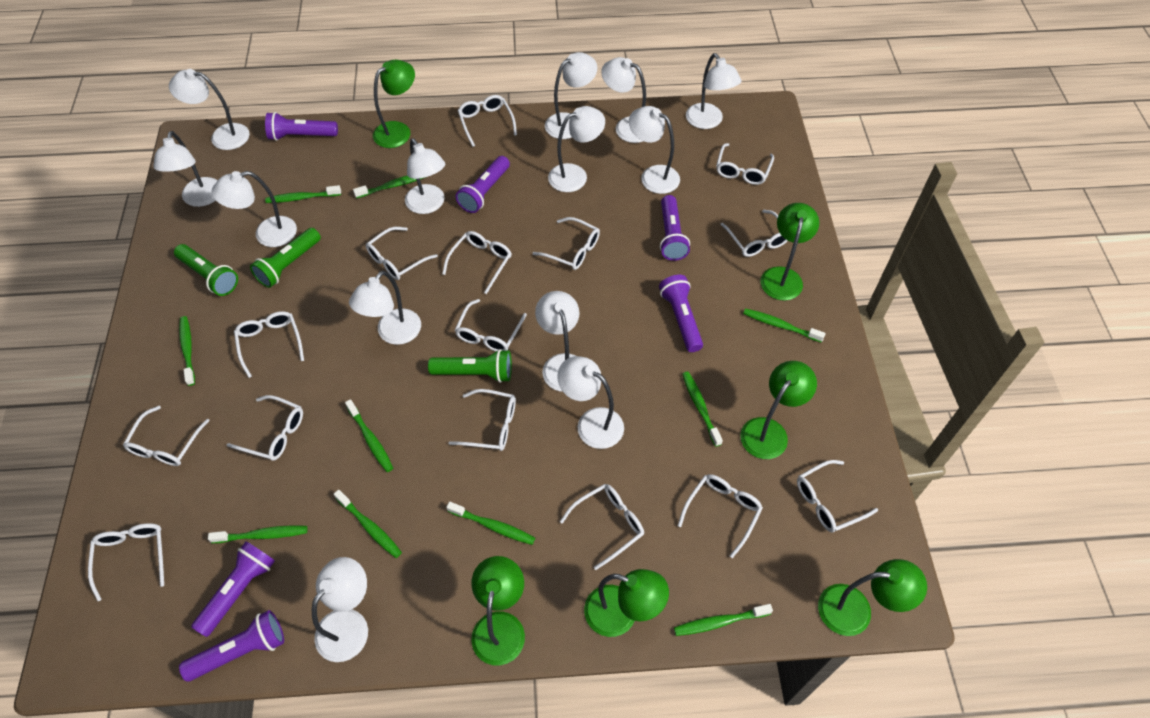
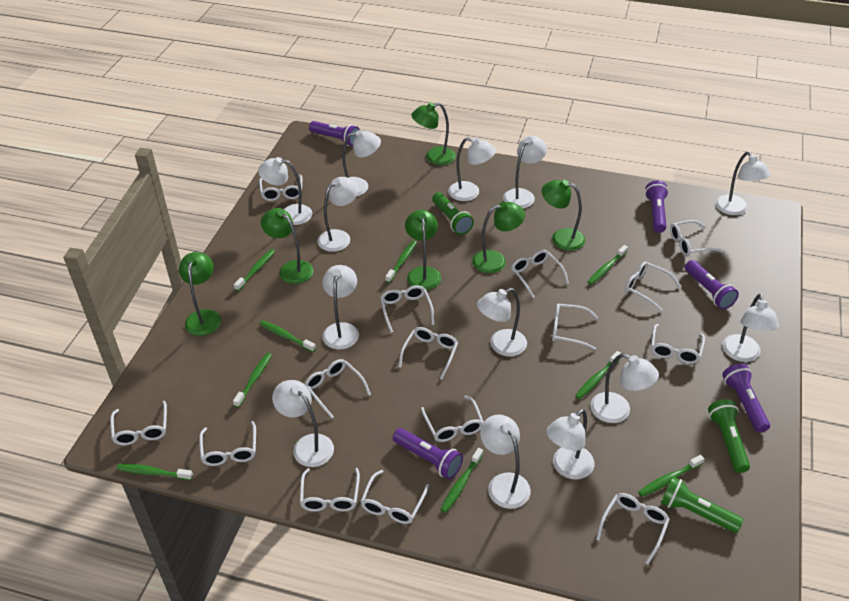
green toothbrush: [179,316,195,386] [208,525,307,543] [265,185,341,203] [334,490,402,558] [345,399,393,472] [353,176,426,198] [446,502,535,545] [674,604,773,636] [682,372,723,447] [743,308,825,342] = 10 -> [117,464,193,480] [233,353,272,407] [234,249,275,291] [260,320,316,352] [385,241,417,283] [440,448,483,513] [575,351,621,399] [587,245,628,285] [638,455,704,497] = 9
purple flashlight: [179,610,284,682] [191,541,275,637] [265,112,338,141] [456,156,510,213] [659,275,703,352] [660,195,690,261] = 6 -> [309,121,360,146] [393,428,463,479] [645,181,669,233] [685,260,739,309] [722,363,770,433] = 5

